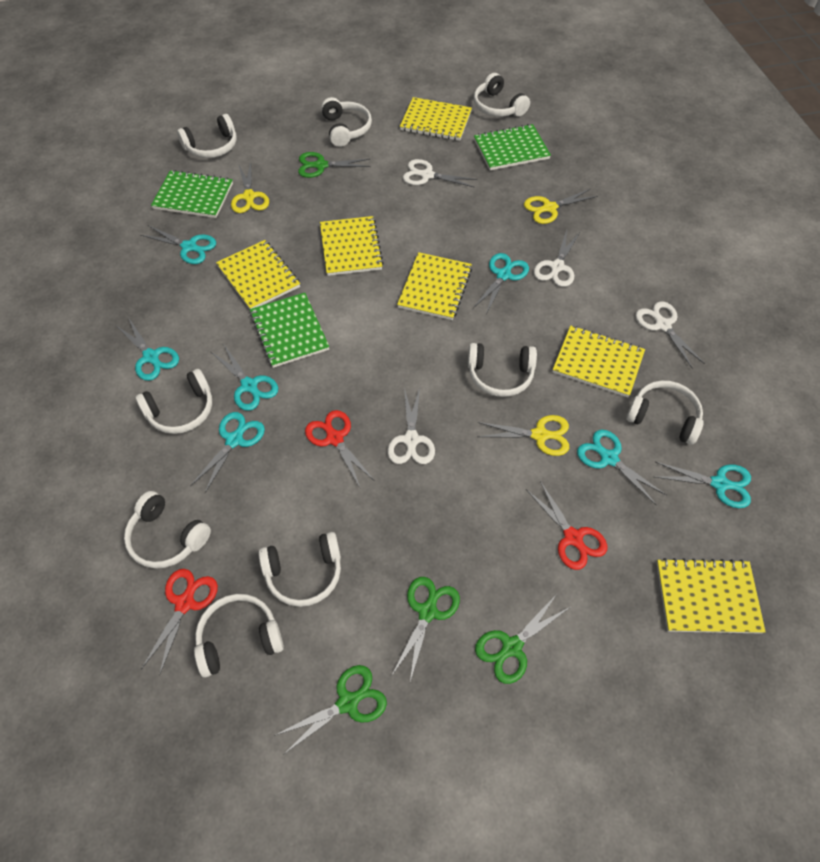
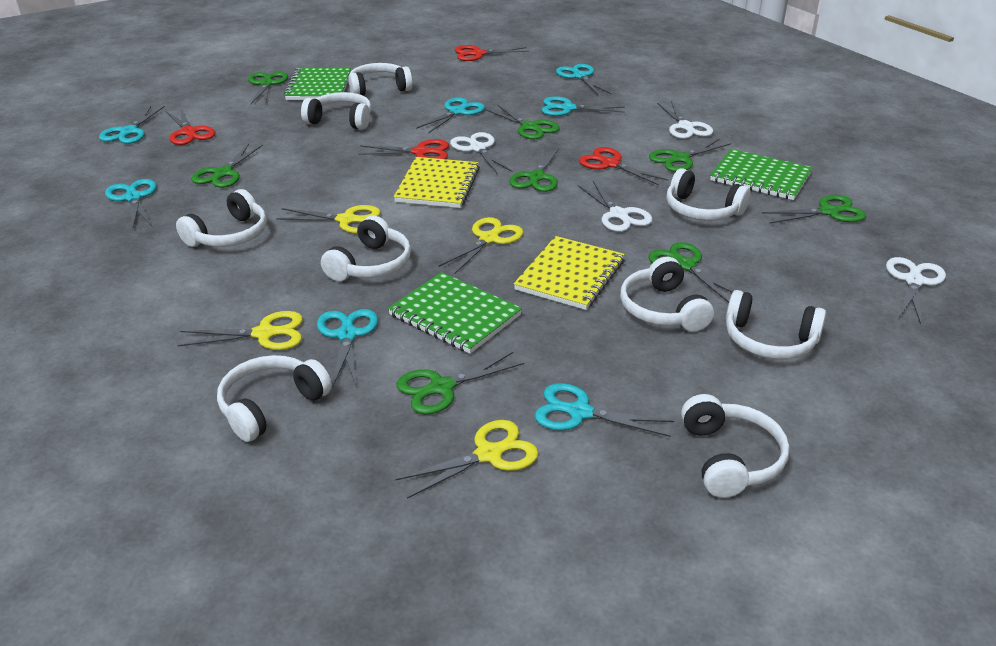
green scissors: [274,665,387,755] [298,152,371,178] [392,577,460,682] [475,594,570,684] = 4 -> [191,144,263,188] [248,72,288,104] [397,352,525,415] [486,104,560,140] [509,147,559,192] [648,242,734,303] [649,139,731,172] [762,195,866,224] = 8
red scissors: [141,569,218,676] [305,410,375,488] [526,481,607,570] = 3 -> [166,107,215,145] [358,139,449,159] [455,45,529,61] [579,147,668,185] = 4
yellow notebook: [216,240,300,309] [320,216,384,276] [397,252,472,320] [400,97,472,141] [553,326,645,397] [657,558,766,634] = 6 -> [394,157,480,208] [514,236,625,310] = 2
yellow scissors: [231,162,269,213] [477,415,569,456] [524,189,598,224] = 3 -> [177,311,303,350] [276,205,381,234] [395,420,538,499] [438,217,524,274] = 4

